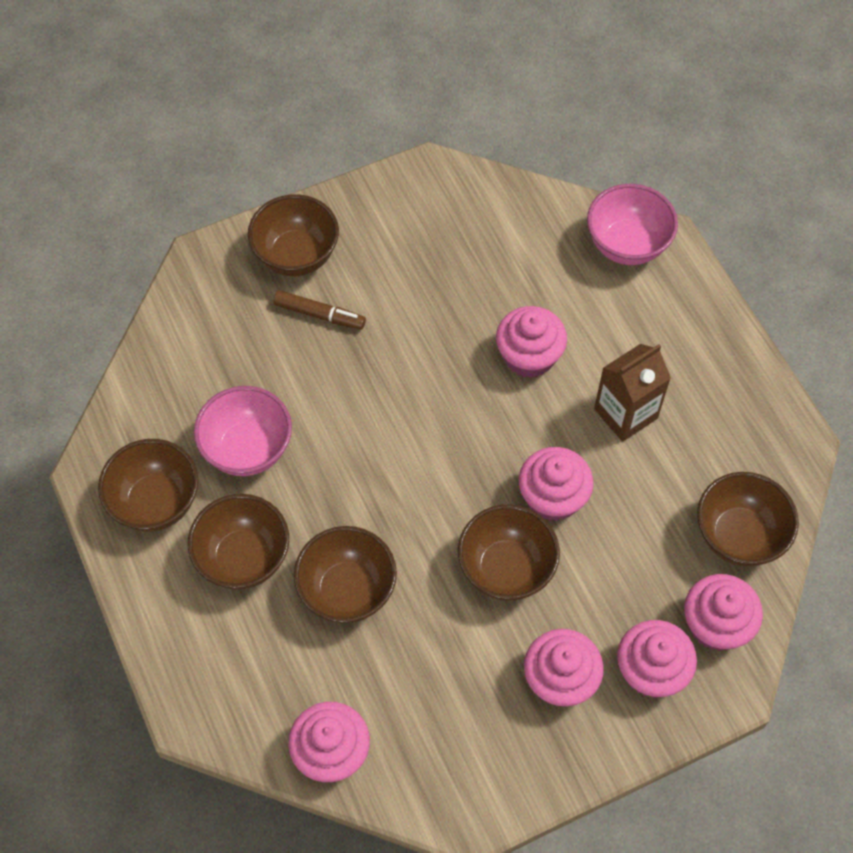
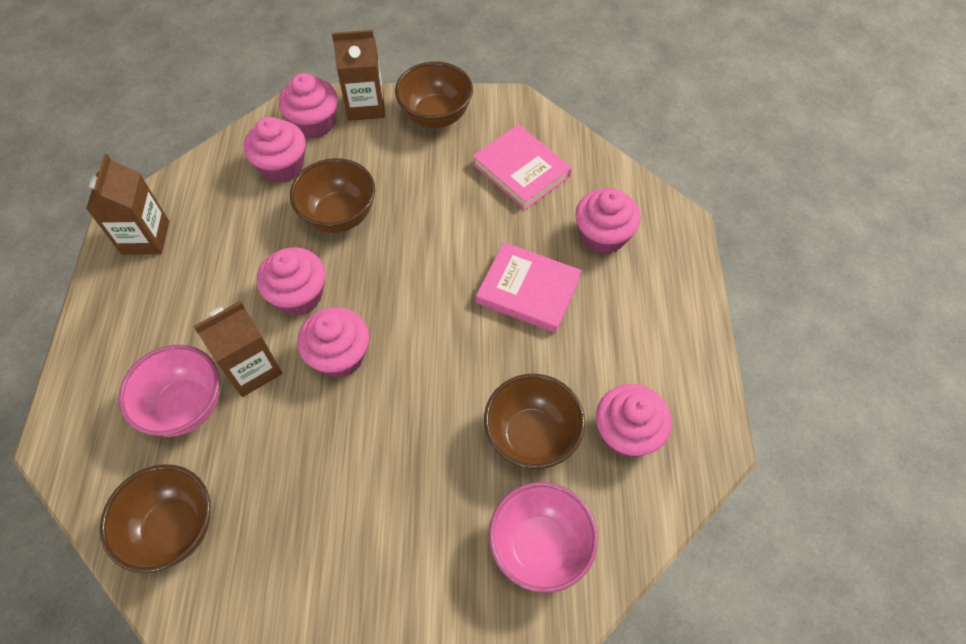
brown bowl: [98,439,198,532] [188,494,289,590] [248,194,339,276] [294,526,397,623] [458,504,560,601] [697,472,799,566] = 6 -> [100,464,211,573] [290,158,375,233] [395,61,473,128] [484,374,585,469] = 4
brown carton: [594,344,671,442] = 1 -> [86,154,169,255] [194,301,282,397] [332,30,385,121] = 3
brown marker: [274,290,366,330] = 1 -> none = 0
pink book: none = 0 -> [473,124,572,210] [476,242,582,333] = 2

